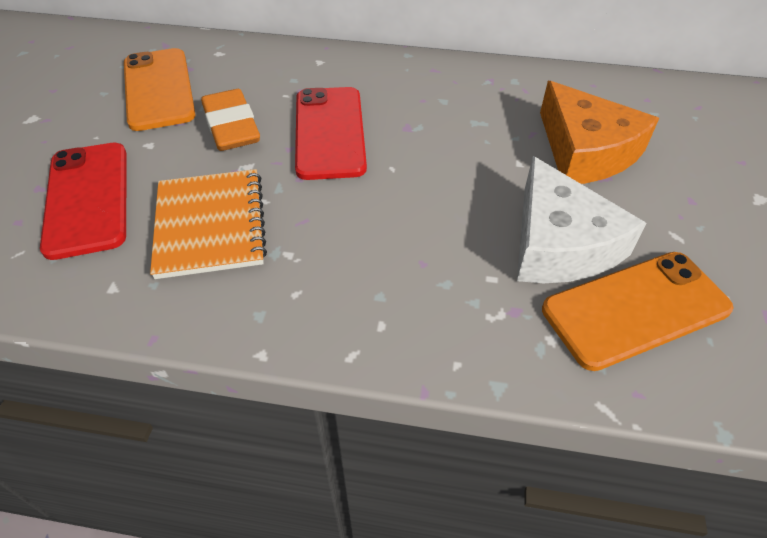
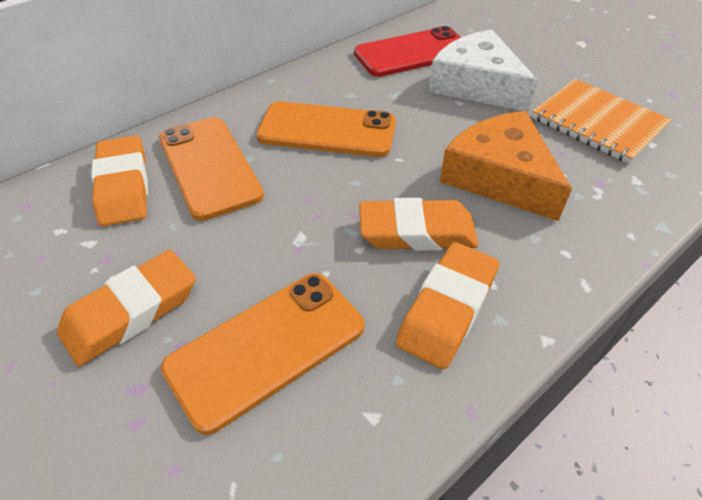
orange eraser: [201,89,260,151] = 1 -> [57,250,196,366] [91,136,148,227] [359,198,479,251] [396,242,499,369] = 4
orange phone: [124,48,196,131] [542,252,734,371] = 2 -> [159,117,264,221] [161,273,365,435] [256,101,396,157] = 3
red phone: [40,143,127,260] [295,87,367,180] = 2 -> [354,26,461,77] = 1

